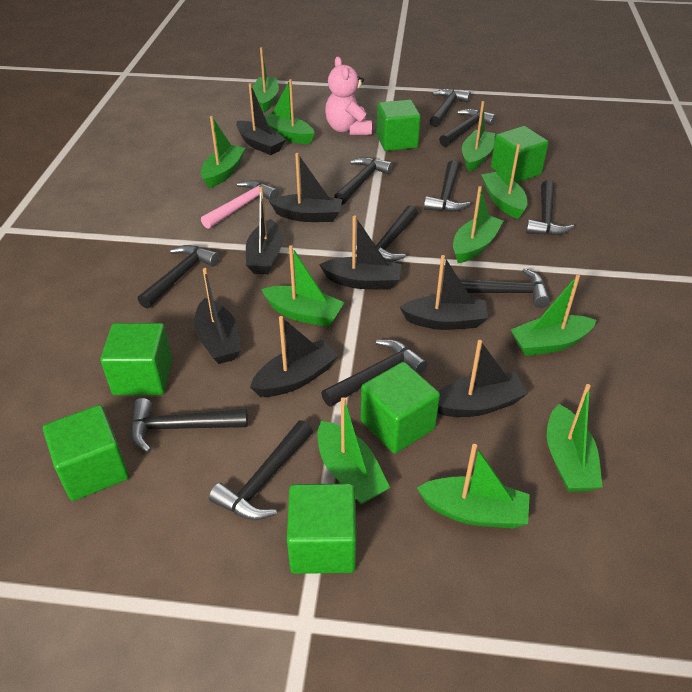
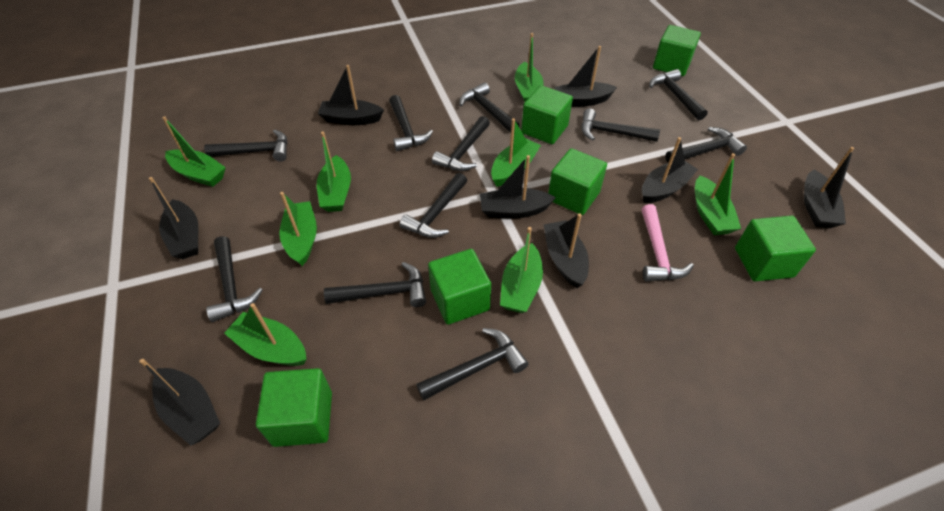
green boat: [201,116,245,188] [252,47,279,112] [261,245,345,327] [265,79,315,144] [317,397,390,504] [417,444,530,528] [453,186,503,263] [462,101,495,172] [481,144,528,219] [511,275,596,356] [547,384,603,492] = 11 -> [162,116,226,187] [224,303,307,366] [279,192,317,266] [317,132,351,212] [491,118,541,187] [500,227,543,313] [515,33,544,102] [695,153,741,235] = 8
pink teddy bear: [325,57,372,135] = 1 -> none = 0

